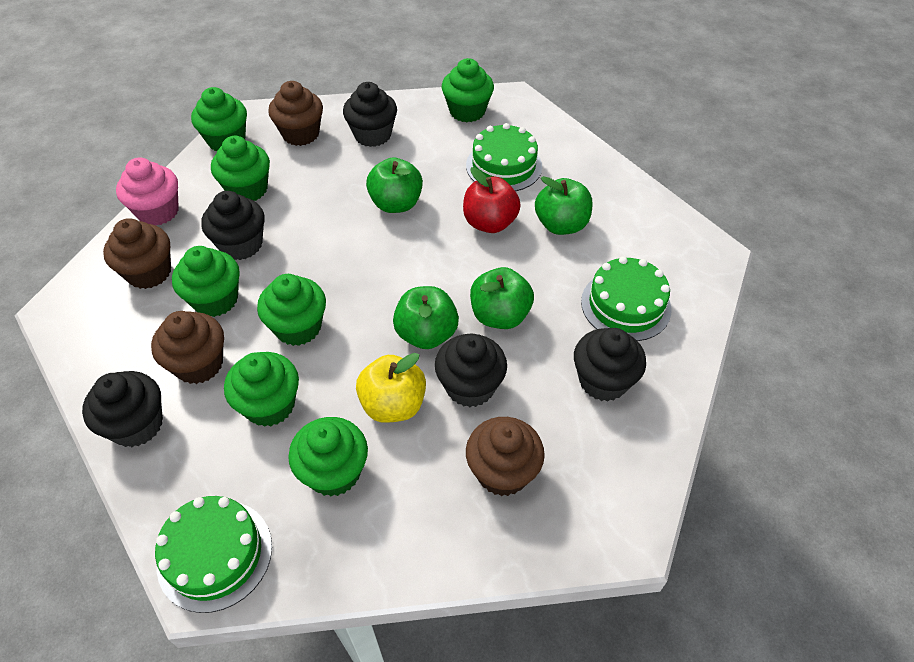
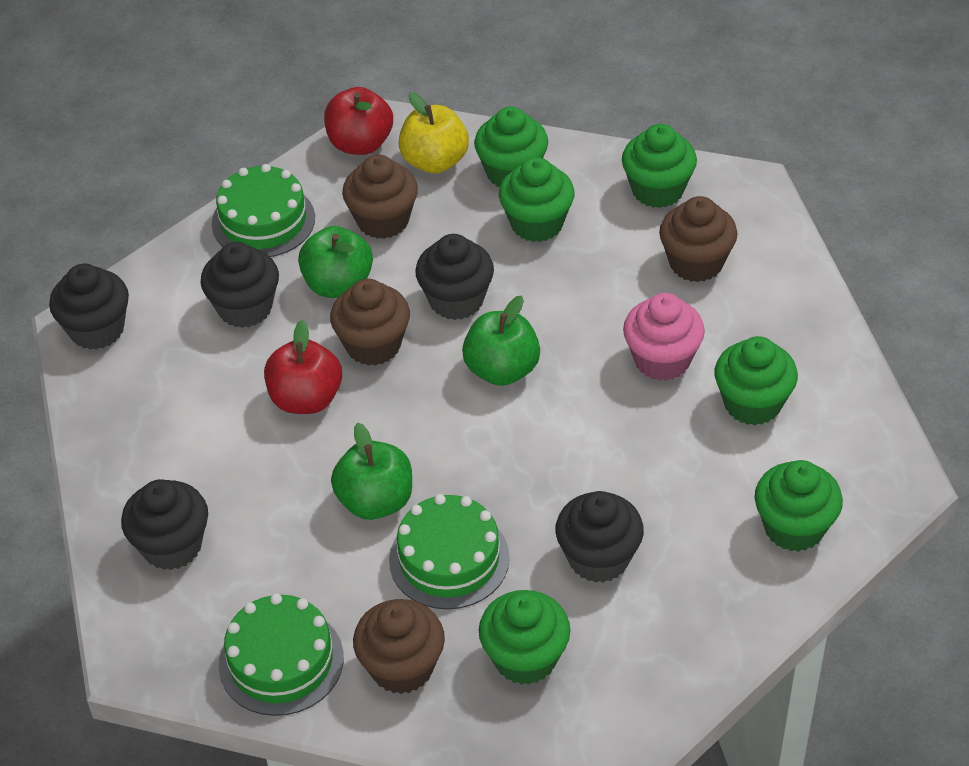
green apple: [366,157,423,213] [393,286,459,349] [470,267,534,329] [535,176,593,235] = 4 -> [298,226,373,298] [331,423,412,520] [462,296,540,386] = 3
green cupcake: [172,246,240,317] [191,87,247,151] [211,136,270,201] [224,352,299,427] [257,274,326,346] [288,417,368,496] [442,58,494,122] = 7 -> [474,106,548,187] [479,590,570,685] [499,157,575,242] [622,124,697,208] [715,336,798,425] [755,460,843,552] = 6
red apple: [463,167,521,233] = 1 -> [264,320,342,414] [324,87,393,155] = 2

